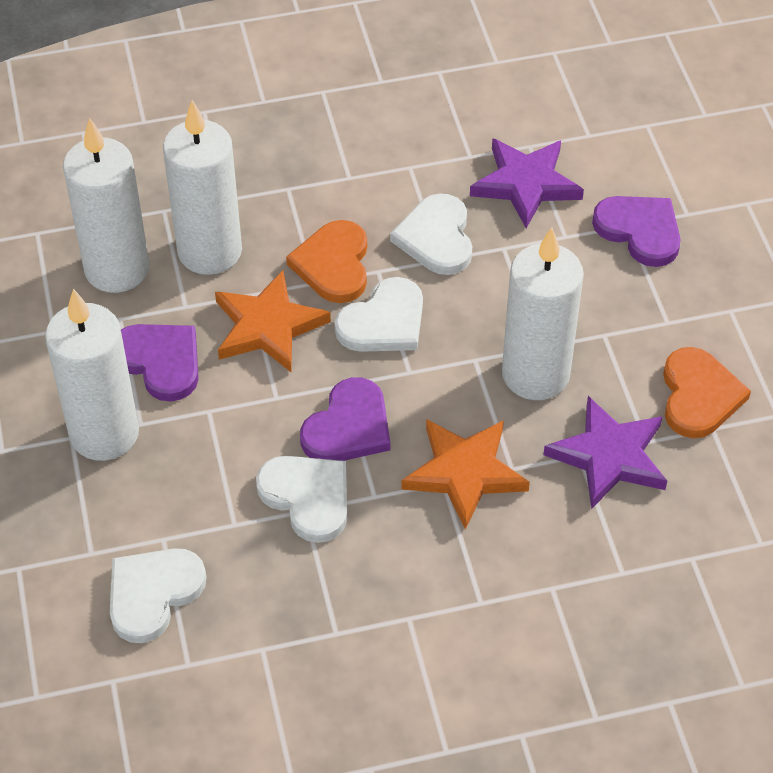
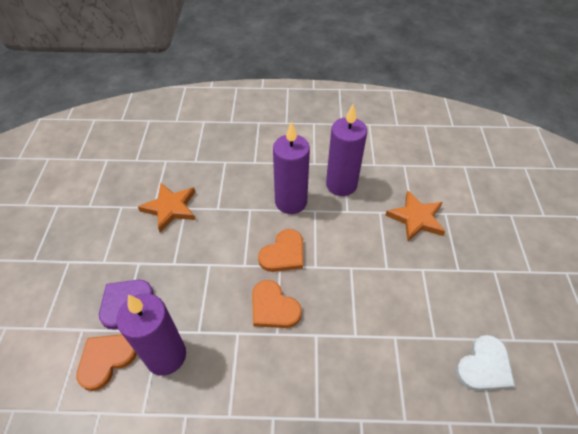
orange heart: [286,220,367,303] [663,347,751,438] = 2 -> [76,334,137,391] [252,280,302,328] [258,229,303,272] = 3
purple candle: none = 0 -> [116,293,186,376] [273,121,310,214] [326,104,367,196] = 3
purple heart: [121,324,199,402] [300,377,390,461] [592,196,681,267] = 3 -> [99,280,154,330] = 1
purple star: [470,138,584,228] [543,396,667,509] = 2 -> none = 0
white candle: [45,289,139,461] [63,118,149,293] [163,100,242,275] [502,227,584,400] = 4 -> none = 0
white heart: [110,548,207,643] [256,456,347,543] [335,277,423,352] [390,193,472,275] = 4 -> [456,335,515,391] = 1

